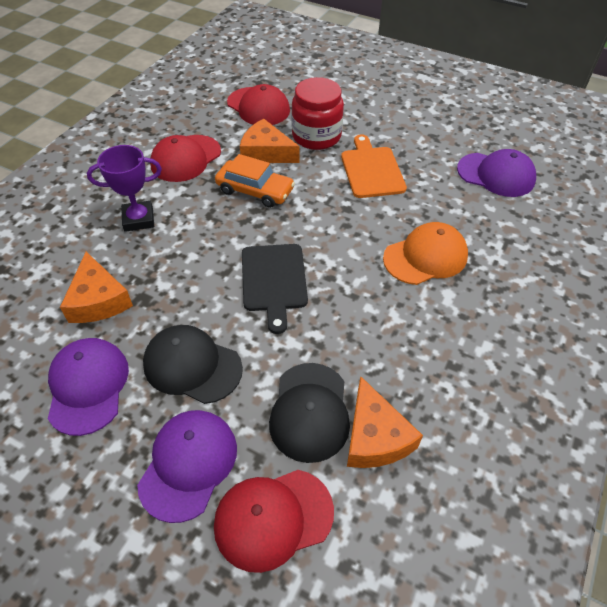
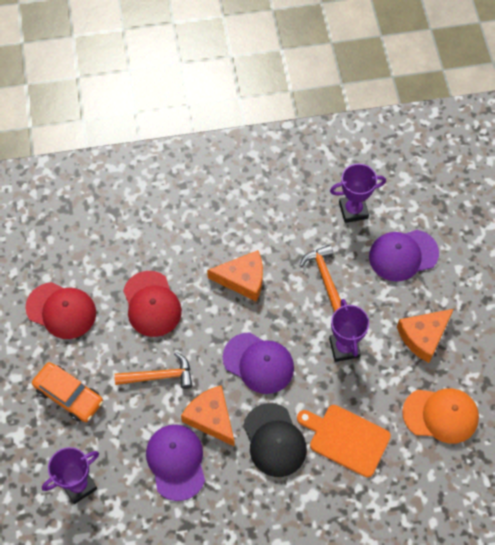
black cap: [143,325,243,404] [269,363,350,463] = 2 -> [243,403,307,477] = 1
black cutting board: [242,244,308,334] = 1 -> none = 0
orange hammer: none = 0 -> [114,352,193,389] [300,245,341,312] = 2
purple trophy: [87,145,162,232] = 1 -> [42,447,99,504] [329,299,369,362] [330,164,386,223] = 3
red cap: [150,135,221,182] [214,470,334,573] [227,84,290,125] = 3 -> [25,282,96,339] [123,271,182,337] = 2
red jar: [291,77,344,150] = 1 -> none = 0

